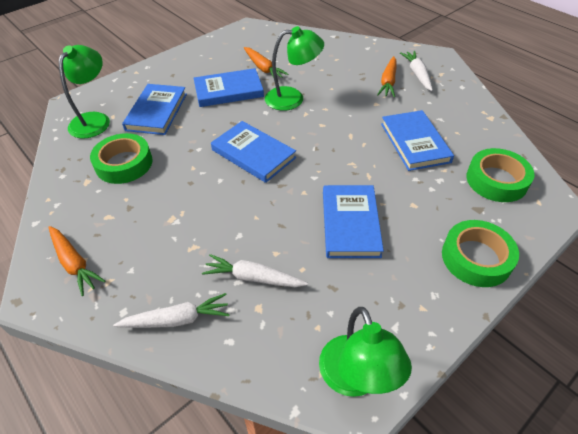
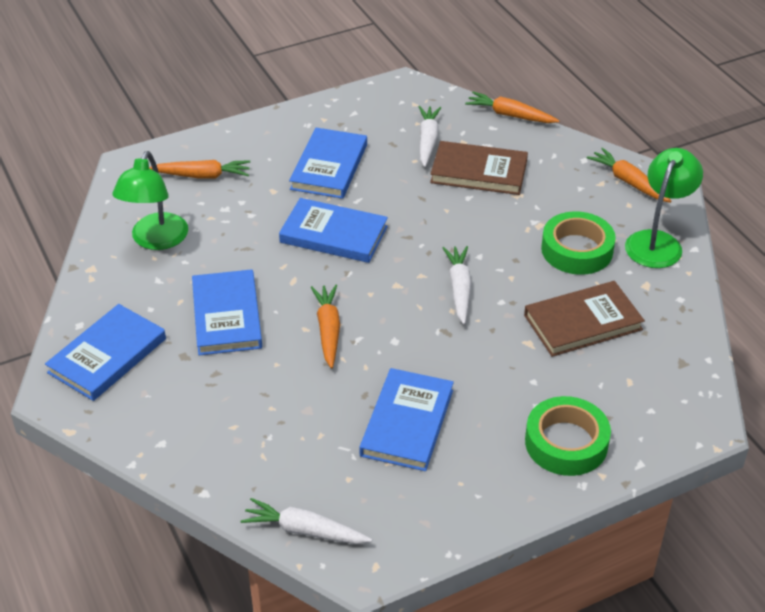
brown book: none = 0 -> [430,141,528,195] [524,281,645,357] = 2
green lamp: [59,45,110,139] [265,26,324,111] [319,307,412,397] = 3 -> [112,151,188,250] [625,148,703,268] = 2
green tape: [90,133,152,184] [442,220,519,287] [466,148,535,202] = 3 -> [525,396,611,476] [541,212,616,275] = 2
orange carrot: [49,226,105,296] [244,47,289,78] [377,56,397,97] = 3 -> [149,160,250,179] [311,285,340,369] [465,92,559,123] [587,148,671,203] = 4

